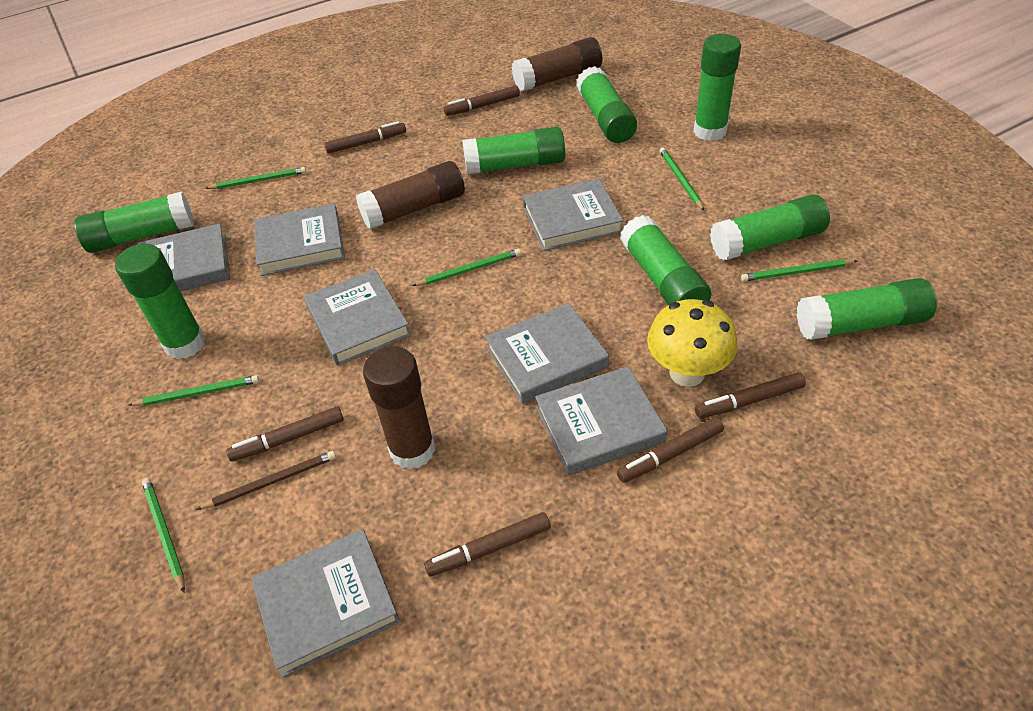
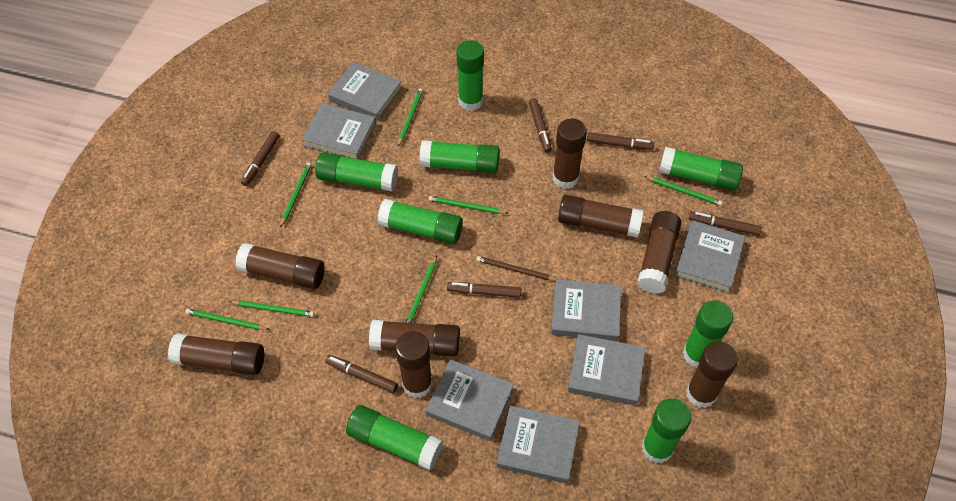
brown glue stick: [356,161,465,229] [363,346,435,470] [512,37,602,91] = 3 -> [168,333,264,375] [235,243,325,289] [369,320,460,356] [395,331,432,398] [553,118,587,189] [558,195,643,238] [637,211,681,294] [686,341,738,408] = 8
green pencil: [129,375,259,406] [142,478,185,592] [205,167,306,189] [412,249,521,286] [659,147,704,211] [741,259,857,281] = 6 -> [185,309,269,330] [229,300,314,317] [280,162,312,228] [398,88,423,147] [406,256,437,323] [429,196,508,214] [644,176,723,206] = 7
yellow mushroom: [647,299,737,387] = 1 -> none = 0

